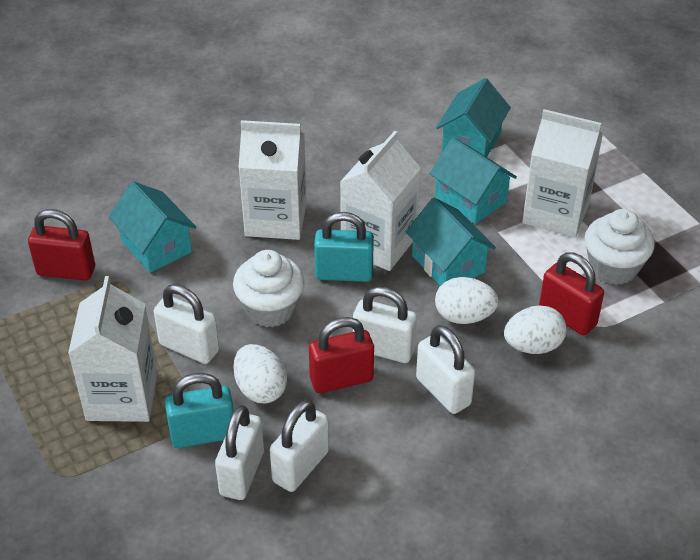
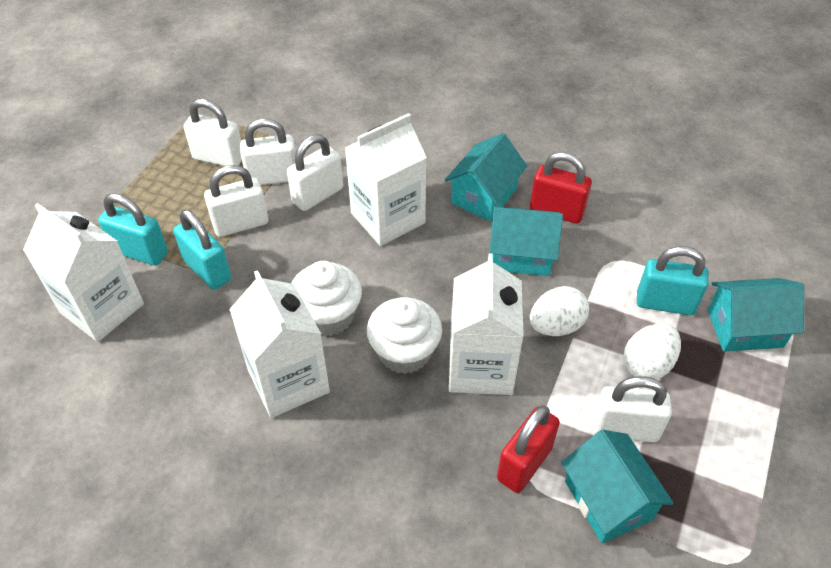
red padlock: [28,209,95,280] [309,317,374,393] [539,252,604,335] = 3 -> [497,406,560,493] [530,152,592,224] = 2
turquoise padlock: [165,373,234,448] [314,212,374,282] = 2 -> [98,193,168,266] [173,210,231,290] [637,246,709,315] = 3
white egg: [234,344,287,404] [435,277,499,324] [504,305,566,354] = 3 -> [530,286,589,336] [623,323,681,379] = 2

